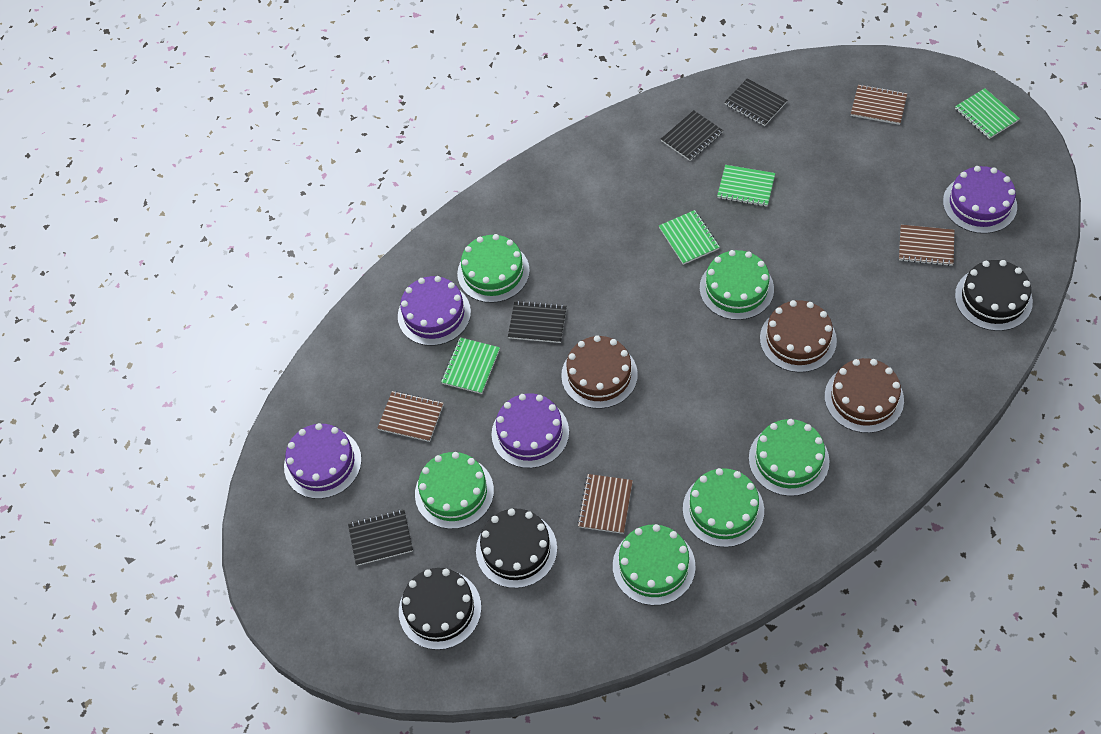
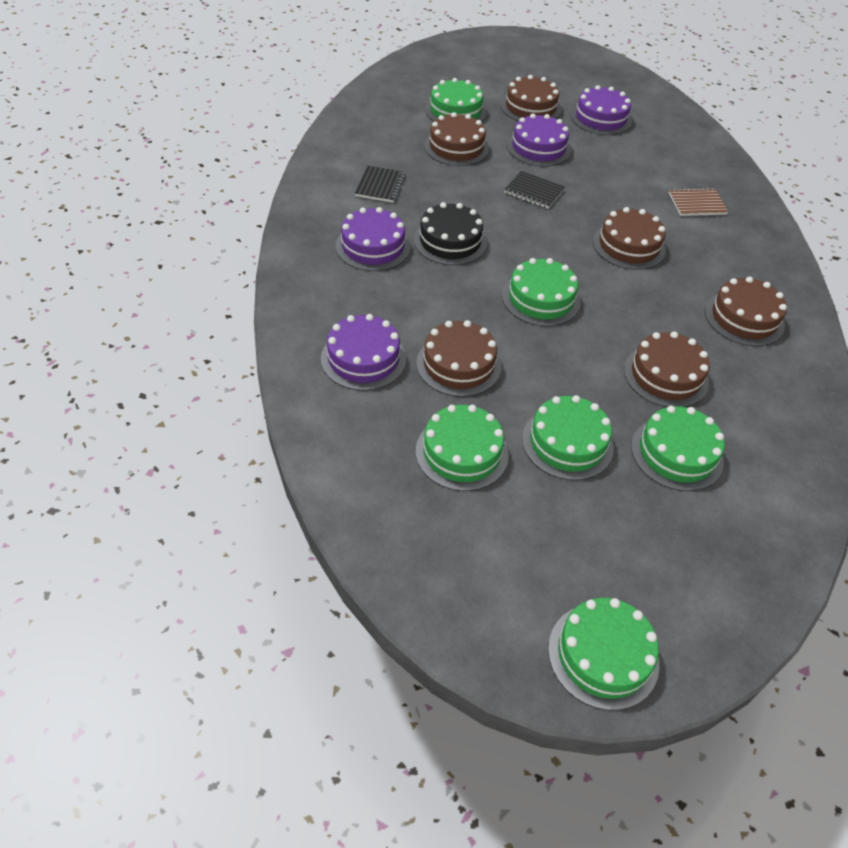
black cake: [399,568,481,650] [476,509,557,588] [955,260,1033,331] = 3 -> [414,202,487,265] = 1
black notebook: [348,509,413,566] [508,300,567,343] [661,110,723,161] [725,78,787,126] = 4 -> [355,166,406,203] [504,171,565,209] = 2
brown cake: [561,335,638,409] [760,300,837,372] [825,358,904,433] = 3 -> [416,320,501,397] [424,112,489,166] [501,75,561,121] [593,207,666,270] [624,331,710,407] [705,277,787,346] = 6
brown notebook: [377,391,443,442] [577,474,633,534] [851,84,907,125] [899,225,954,266] = 4 -> [669,188,729,216] = 1
green notebook: [441,337,500,394] [659,210,720,265] [717,165,775,207] [955,88,1020,139] = 4 -> none = 0

